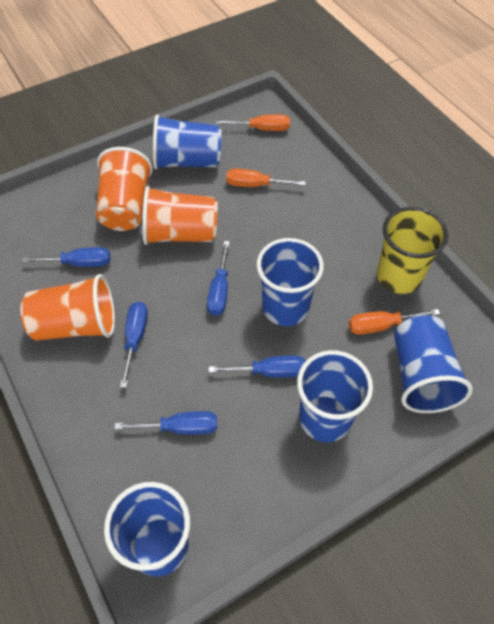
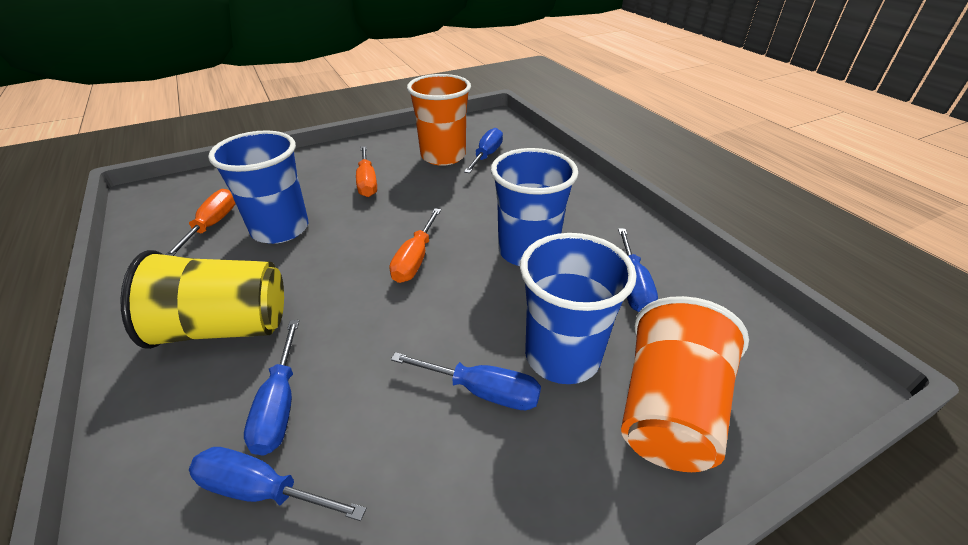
blue cup: [104,482,190,576] [153,114,221,169] [256,238,324,326] [297,350,373,442] [394,315,473,413] = 5 -> [208,130,308,244] [491,148,578,266] [520,233,637,384] = 3
orange cup: [21,274,115,341] [96,147,153,231] [142,186,218,245] = 3 -> [407,74,471,166] [621,296,749,472] = 2

